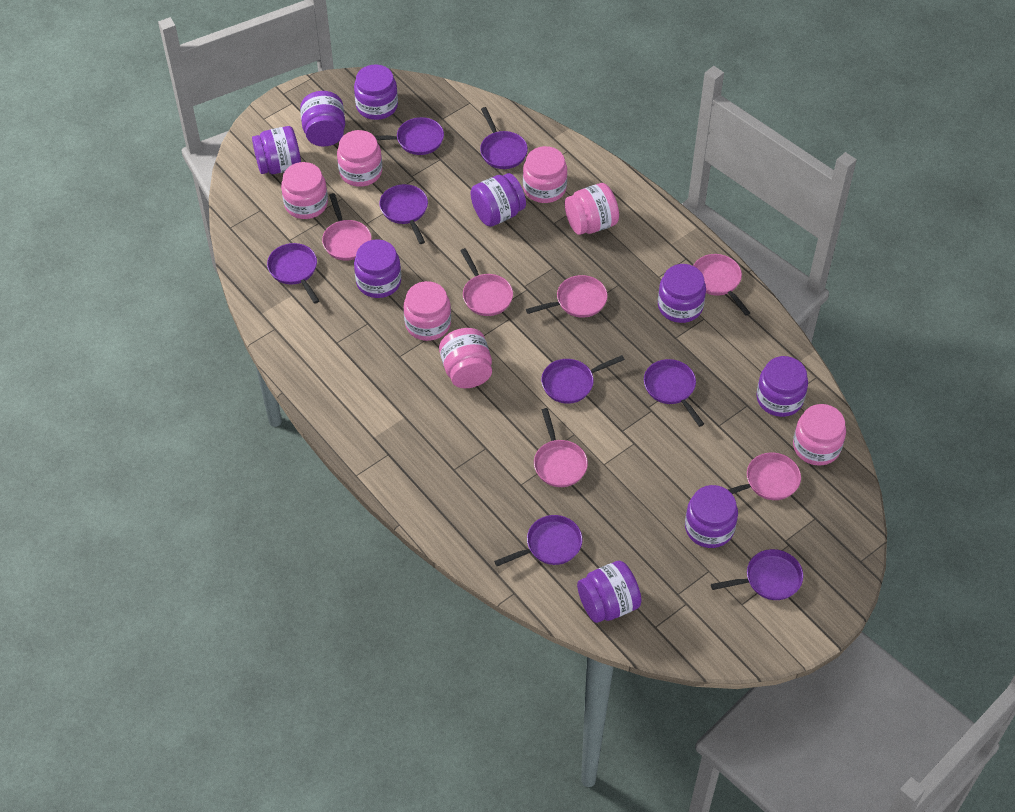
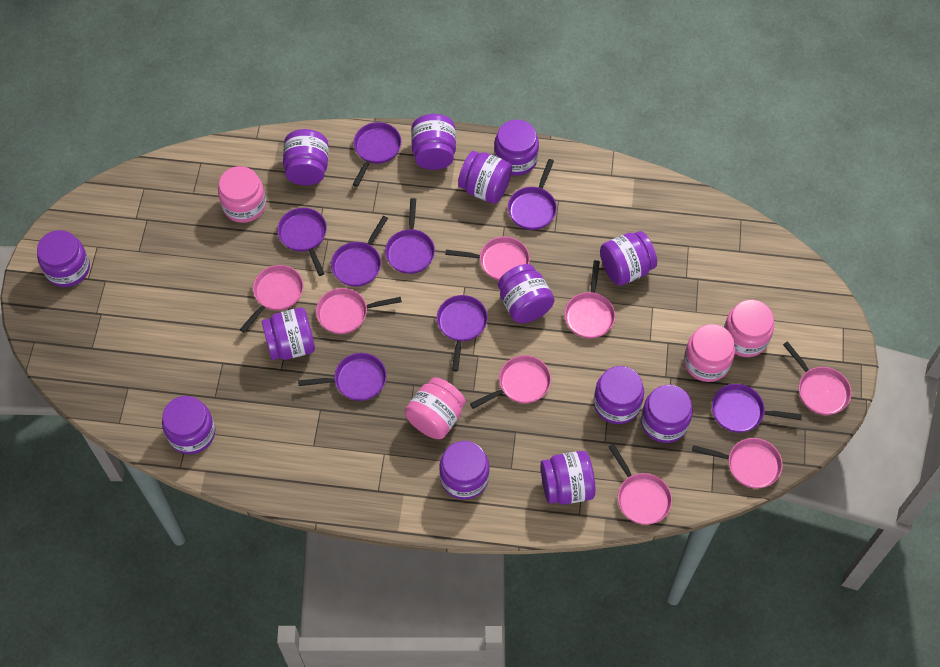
pink jar: [281,162,328,219] [337,130,382,187] [404,281,451,341] [439,328,492,388] [523,146,567,203] [565,183,619,235] [793,404,846,466] = 7 -> [218,166,266,223] [405,377,466,439] [684,324,735,382] [724,300,774,357] = 4
pink pan: [322,193,372,261] [460,248,513,316] [526,275,607,318] [534,408,588,487] [693,254,750,316] [728,452,801,500] = 6 -> [240,265,303,333] [316,288,402,334] [445,237,530,281] [470,355,551,409] [564,260,615,339] [608,444,672,525] [692,438,783,488] [783,341,852,415] = 8
purple jar: [252,126,301,174] [300,91,345,147] [354,65,398,120] [354,239,401,298] [471,173,526,227] [577,560,642,623] [658,264,706,323] [685,485,738,548] [756,356,808,417] = 9 -> [37,230,90,287] [162,396,215,454] [262,307,315,360] [283,129,329,185] [411,114,456,170] [439,441,490,500] [458,151,512,204] [494,120,539,176] [498,264,554,323] [541,451,595,505] [594,366,644,424] [600,231,657,286] [641,385,693,443] = 13

